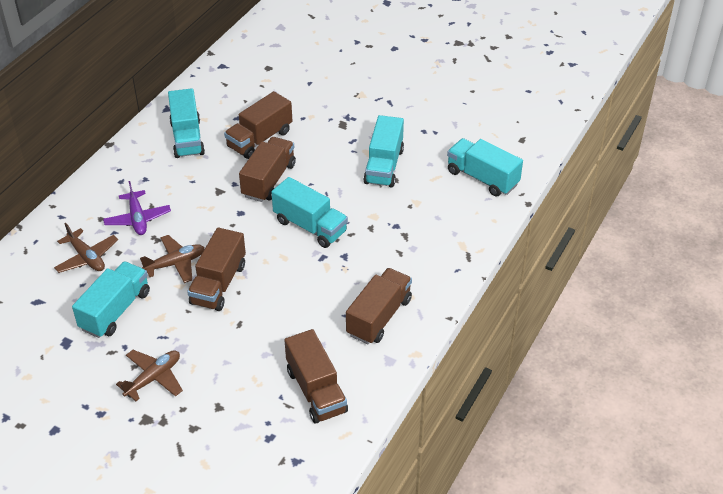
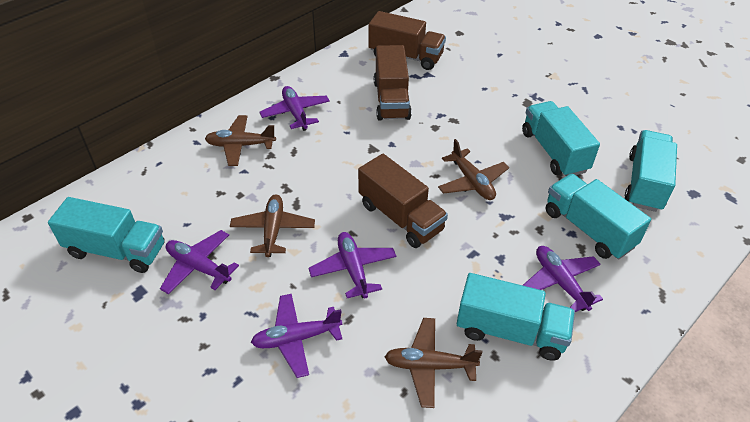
brown plane: [54,223,118,273] [116,350,183,401] [140,235,205,283] = 3 -> [205,115,276,166] [230,194,315,257] [385,318,483,408] [438,139,509,200] = 4
brown truck: [187,227,246,311] [224,91,292,159] [239,137,296,202] [285,329,348,424] [346,268,412,344] = 5 -> [358,154,448,248] [368,11,446,70] [374,45,412,121] = 3
purple plane: [103,181,171,235] = 1 -> [160,230,239,294] [251,294,342,378] [259,86,330,131] [308,232,396,298] [523,246,603,312] = 5

